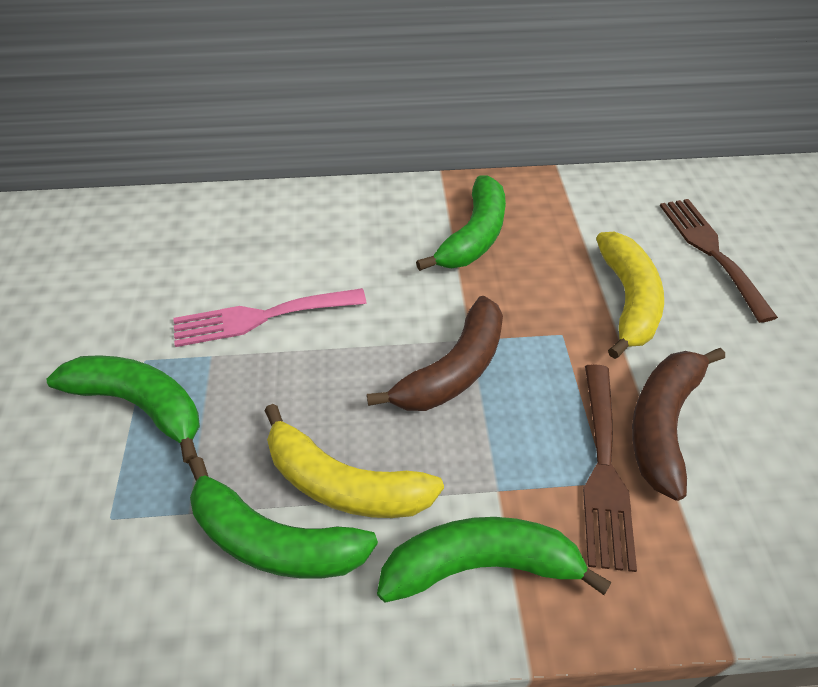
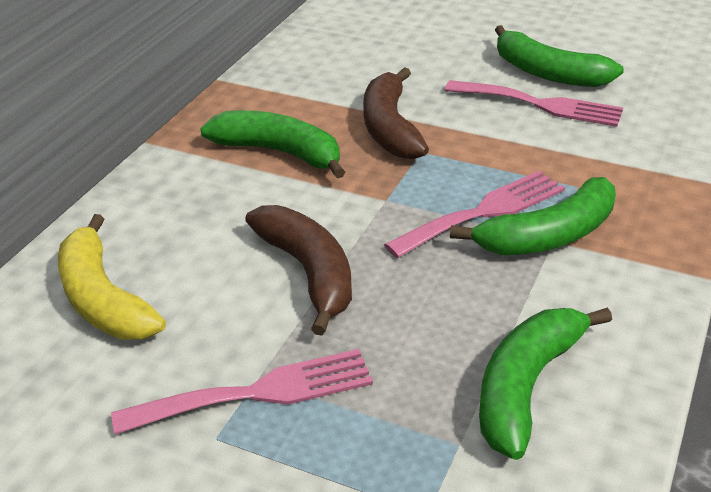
brown fork: [583,364,637,572] [660,199,778,323] = 2 -> none = 0
pink fork: [174,288,367,347] = 1 -> [111,349,373,434] [384,171,565,258] [445,80,623,127] = 3
yellow banana: [264,404,444,518] [596,232,664,359] = 2 -> [58,214,166,340] = 1

